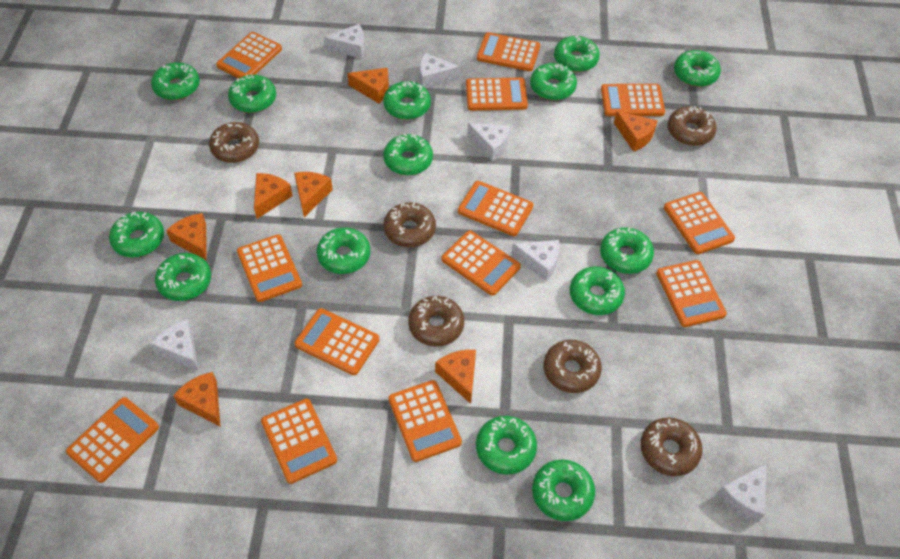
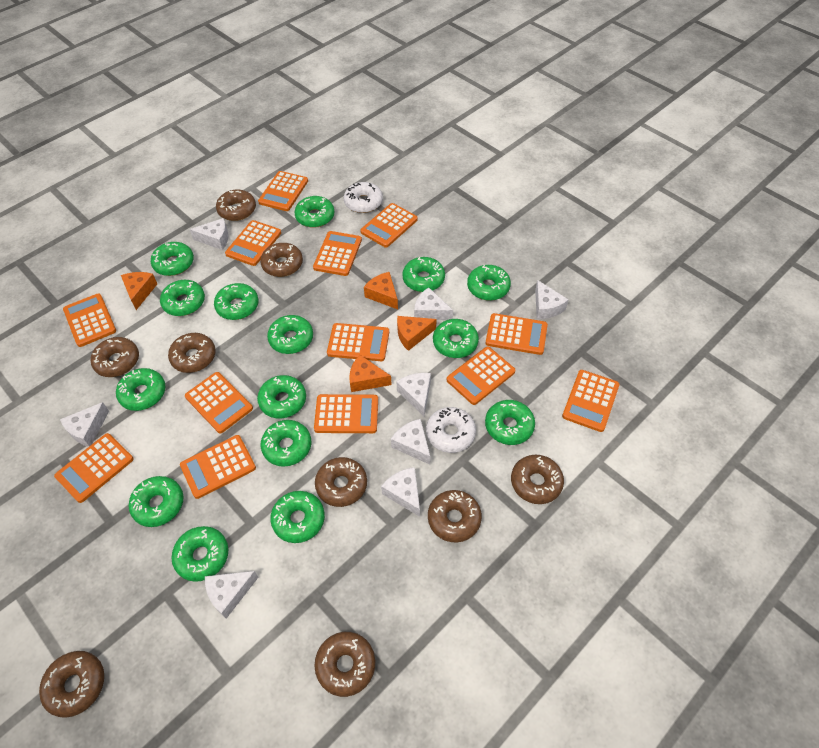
brown donut: [209,122,259,163] [383,202,436,247] [408,296,464,346] [543,340,602,393] [640,417,703,476] [667,106,717,146] = 6 -> [39,651,104,718] [91,337,139,377] [168,333,216,373] [216,189,256,221] [260,243,303,277] [314,632,375,697] [315,457,367,507] [428,490,482,542] [511,455,564,504] = 9
green donut: [109,212,164,257] [151,62,200,100] [155,253,211,301] [228,75,276,113] [317,227,370,274] [383,81,431,120] [383,134,433,175] [476,416,537,475] [530,63,577,100] [532,459,595,521] [554,35,600,72] [570,266,625,315] [600,227,654,274] [674,50,721,87] = 14 -> [116,368,166,411] [129,476,184,527] [151,242,194,276] [160,280,205,316] [172,526,228,582] [214,283,259,320] [257,375,306,418] [261,420,311,467] [267,315,313,354] [270,491,325,543] [294,196,334,228] [402,257,445,292] [433,319,479,358] [467,265,511,301] [485,400,535,445] = 15
orange cheese: [166,213,207,261] [173,372,220,426] [254,173,293,219] [294,172,333,217] [347,68,389,103] [435,350,476,404] [614,111,658,152] = 7 -> [121,272,157,310] [349,355,392,392] [364,272,398,309] [397,316,436,351] = 4
white cheese: [151,320,199,371] [324,24,365,59] [420,53,460,88] [468,123,510,161] [512,240,560,281] [717,463,767,522] = 6 -> [60,402,109,447] [189,218,228,250] [205,571,258,619] [381,467,420,517] [391,419,430,465] [396,373,431,416] [414,287,453,320] [535,280,569,319] = 8
white donut: none = 0 -> [344,182,383,213] [426,407,476,453] = 2

